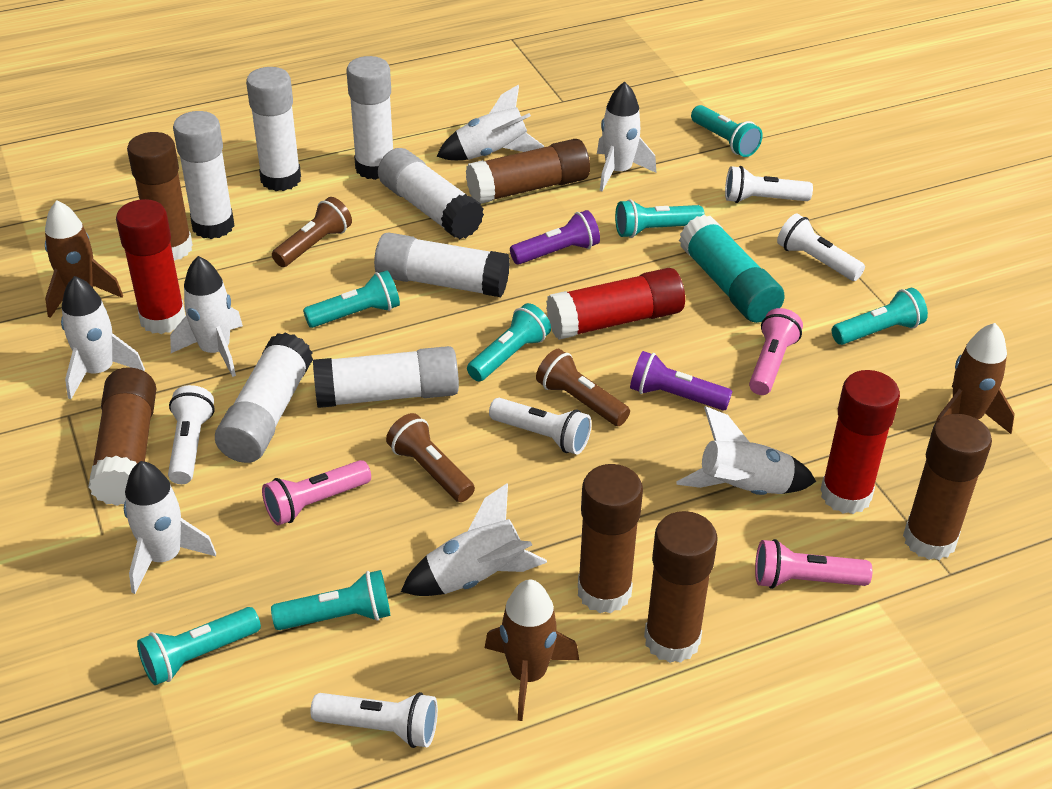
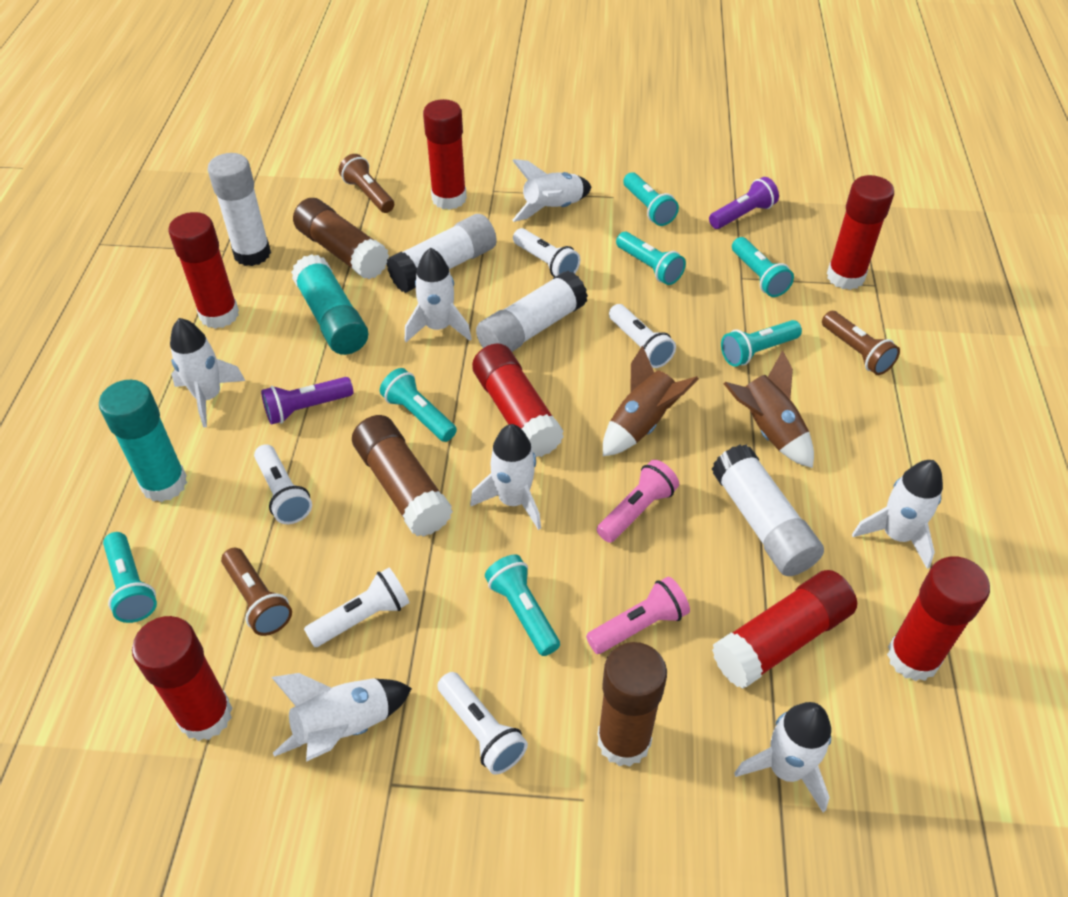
brown glue stick: [88,367,157,506] [127,132,193,261] [466,139,590,204] [578,464,643,613] [644,511,718,663] [903,414,992,560] = 6 -> [293,198,389,279] [352,415,453,537] [597,642,667,767] = 3
brown rocket: [45,200,123,318] [485,579,579,721] [936,323,1015,434] = 3 -> [603,345,699,456] [724,350,814,468] = 2
pink flashlight: [262,460,371,525] [749,308,803,395] [755,539,872,589] = 3 -> [586,577,690,654] [597,460,679,543] = 2
red glue stick: [116,199,186,334] [546,268,685,340] [820,370,900,514] = 3 -> [132,616,232,741] [169,212,239,329] [423,99,467,210] [472,344,564,457] [712,570,857,689] [827,175,894,290] [887,556,990,681] = 7
turquoise glue stick: [679,215,785,323] = 1 -> [99,380,187,502] [291,254,368,355] = 2
white glue stick: [173,111,235,239] [215,332,313,463] [246,67,301,191] [313,346,459,408] [346,56,393,180] [374,232,510,297] [378,148,484,239] = 7 -> [208,153,271,266] [387,214,497,293] [476,271,588,352] [712,445,824,576] = 4

